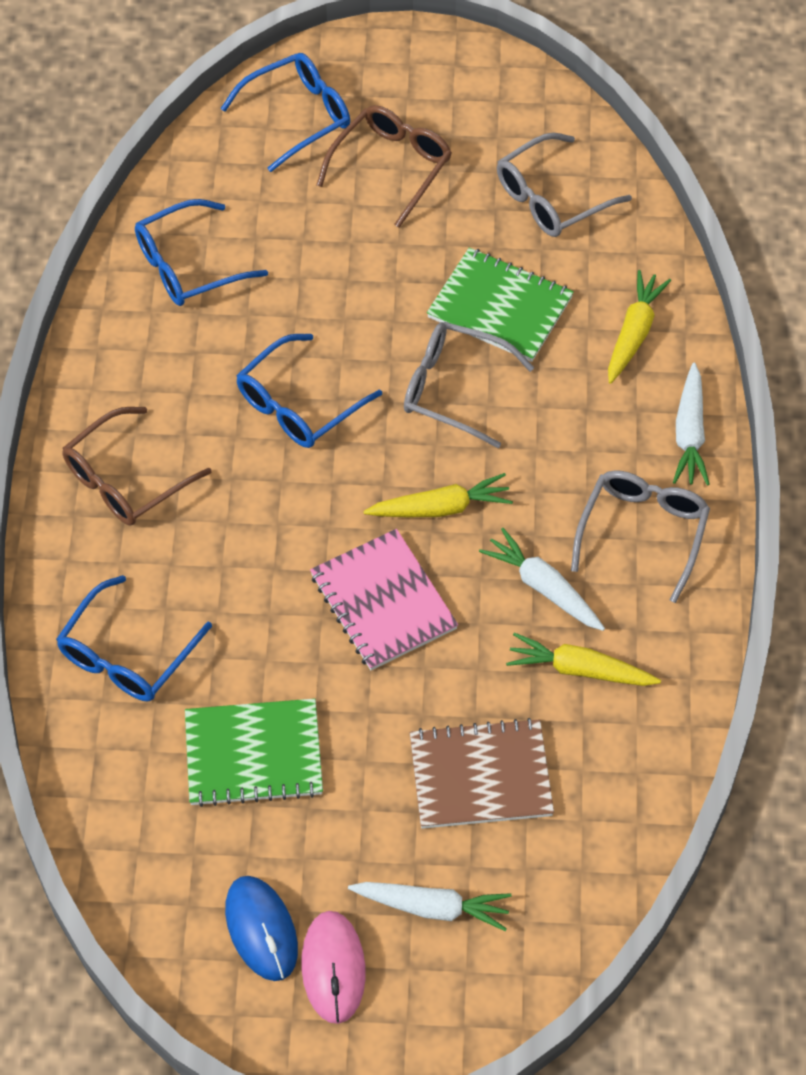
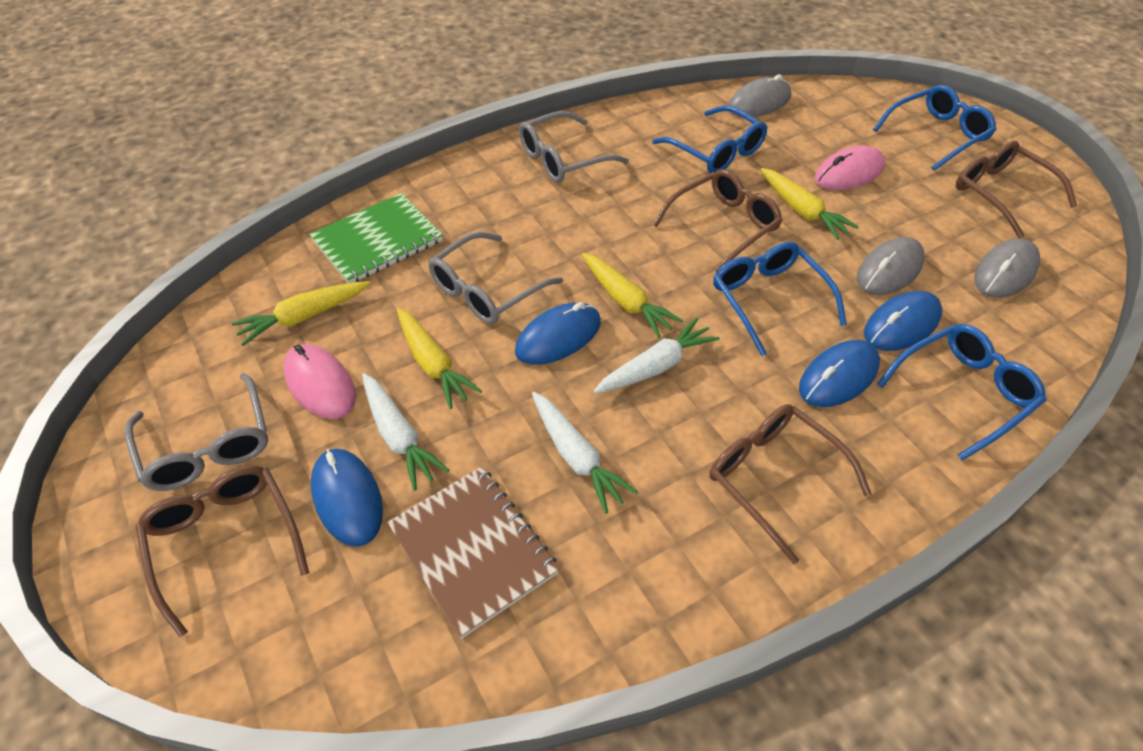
blue mouse: [225,876,298,981] = 1 -> [311,449,383,547] [515,302,601,365] [799,340,880,407] [864,291,942,351] = 4
brown glasses: [62,407,212,526] [317,105,452,228] = 2 -> [135,465,309,637] [653,169,783,273] [709,404,872,564] [956,141,1077,238] = 4
green notebook: [185,699,323,807] [427,247,574,362] = 2 -> [309,193,443,283] = 1
grey mouse: none = 0 -> [728,75,791,117] [857,237,925,295] [974,239,1040,298] = 3
pink mouse: [302,911,366,1024] = 1 -> [283,344,356,419] [815,146,885,190] = 2
pink notebook: [310,529,458,670] = 1 -> none = 0
yellow carrot: [363,473,513,517] [506,633,661,686] [608,270,671,384] = 3 -> [231,281,370,346] [397,308,482,409] [582,253,683,338] [761,168,859,240] = 4

